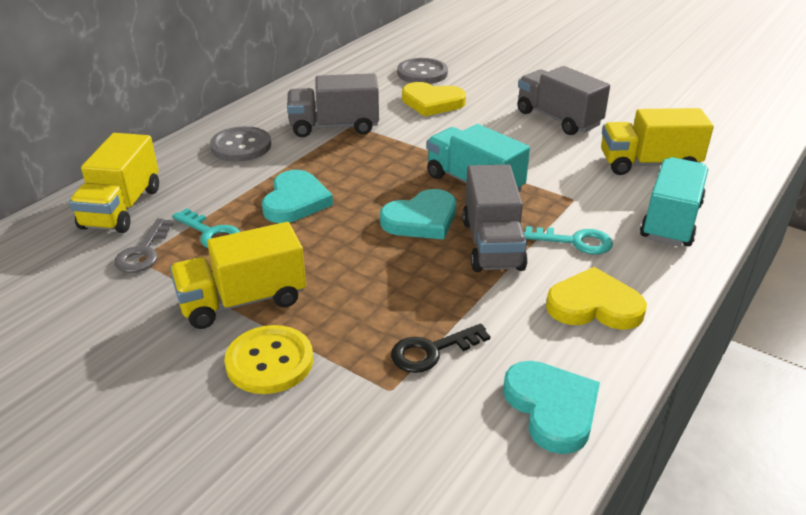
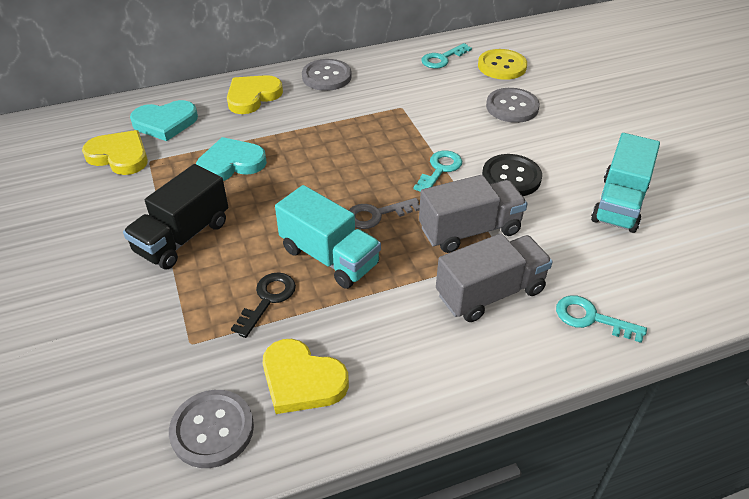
black button: none = 0 -> [482,154,542,196] = 1
black truck: none = 0 -> [123,164,228,269] = 1
grey button: [210,126,271,162] [397,58,448,84] = 2 -> [169,390,254,468] [302,59,352,91] [486,88,540,123] = 3
grey truck: [287,73,379,137] [462,164,528,272] [517,66,610,135] = 3 -> [419,175,527,253] [436,233,553,322] = 2
turquoise heart: [262,170,333,223] [380,189,456,240] [503,361,600,454] = 3 -> [130,100,198,141] [196,137,267,181] = 2
turquoise key: [172,208,240,248] [524,226,613,254] = 2 -> [414,150,462,192] [421,43,472,68] [556,295,647,343] = 3
yellow heart: [402,82,466,117] [546,267,647,330] = 2 -> [82,130,148,175] [227,75,283,114] [263,339,349,414] = 3
yellow truck: [69,133,159,233] [170,222,306,329] [601,108,714,175] = 3 -> none = 0

